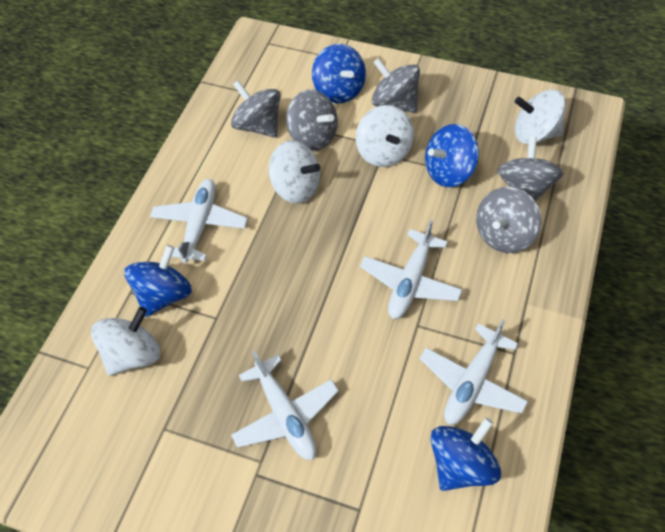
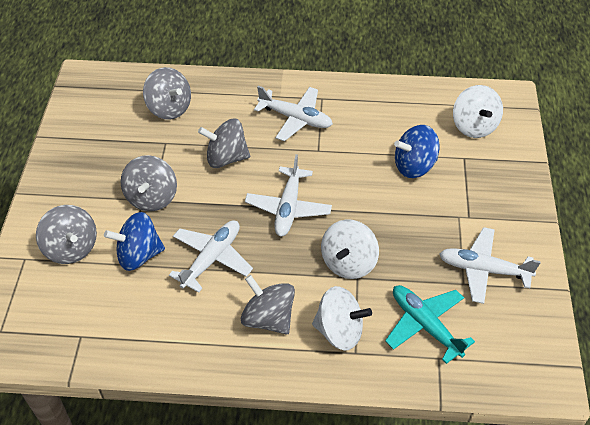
blue spinning top: [124,245,192,317] [312,44,366,103] [425,124,479,187] [430,417,501,491] = 4 -> [104,212,165,271] [394,125,440,178] = 2
turquoise plane: none = 0 -> [385,285,475,364] = 1
white spinning top: [91,307,160,376] [269,140,320,204] [356,105,414,167] [515,90,566,144] = 4 -> [312,286,372,350] [321,219,379,279] [453,85,503,138] = 3

